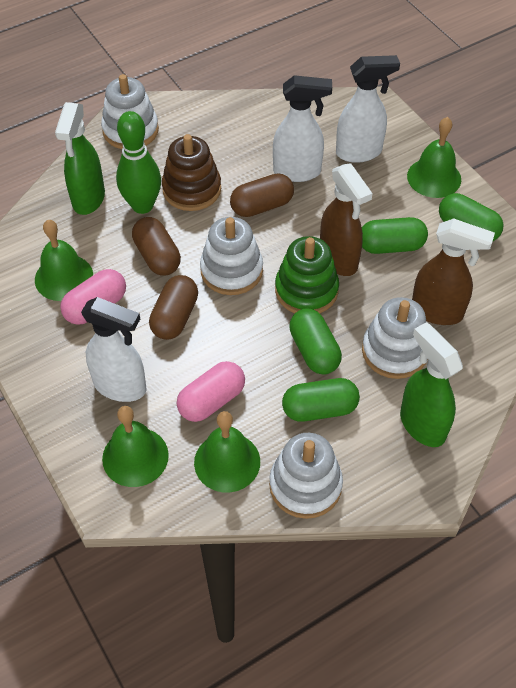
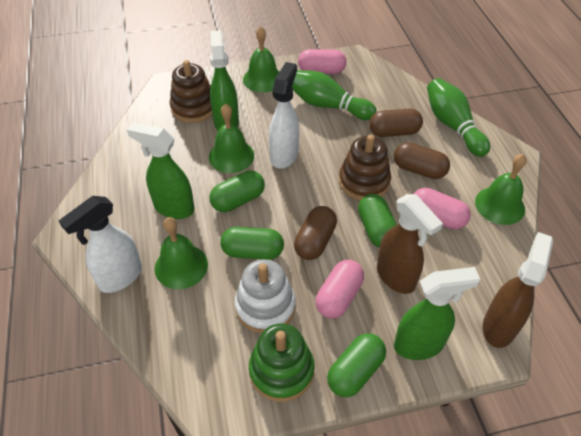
brown stacking toy: [162,134,221,211] = 1 -> [170,60,212,123] [339,134,391,200] = 2
green bowling pin: [116,111,161,214] = 1 -> [292,70,376,120] [427,78,490,157] = 2
green spray bottle: [55,102,105,215] [400,322,463,447] = 2 -> [127,122,195,219] [210,30,239,131] [394,267,480,360] = 3
pink capsule: [60,269,126,325] [177,361,245,422] = 2 -> [298,49,347,74] [315,260,364,319] [414,188,471,229] = 3
white spray bottle: [81,297,146,402] [273,75,332,182] [336,55,400,163] = 3 -> [59,196,142,293] [269,62,299,168] = 2
white stacking toy: [101,74,159,149] [200,217,263,295] [269,433,343,519] [362,297,426,379] = 4 -> [235,259,296,333] = 1

